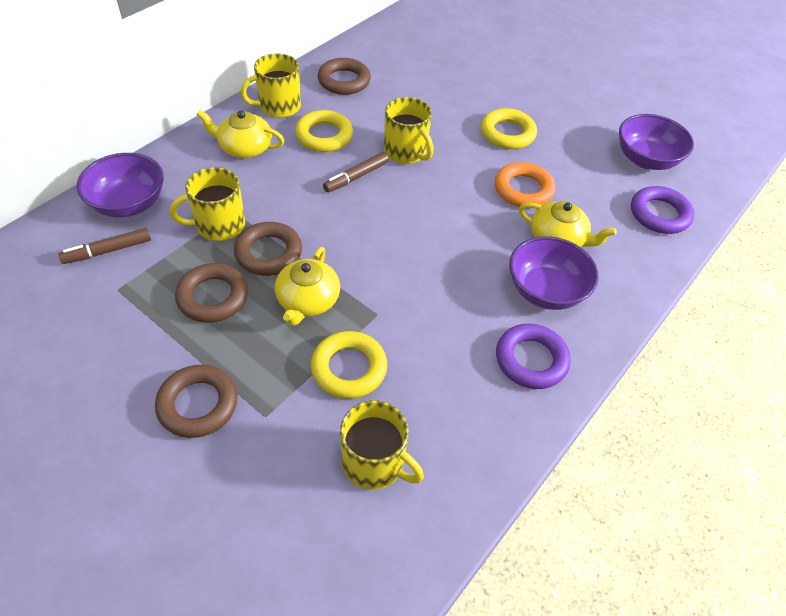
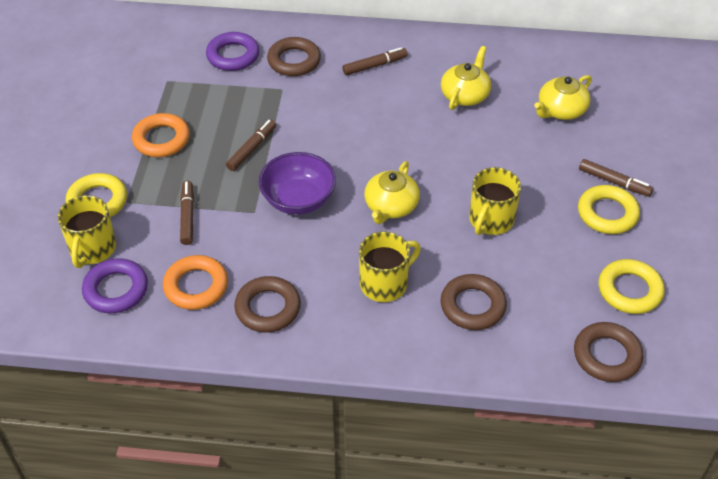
brown marker: [59,228,151,264] [323,152,389,193] = 2 -> [180,181,194,245] [226,119,276,171] [342,47,408,75] [579,159,654,197] = 4
orange ring: [495,162,555,207] = 1 -> [132,113,190,157] [163,255,228,310] = 2
purple bowl: [77,153,164,218] [509,236,599,310] [619,114,694,170] = 3 -> [258,152,336,215] = 1
yellow mug: [170,167,245,241] [241,53,301,118] [340,400,424,490] [384,97,434,164] = 4 -> [58,195,116,268] [359,232,421,302] [469,167,521,235] = 3

